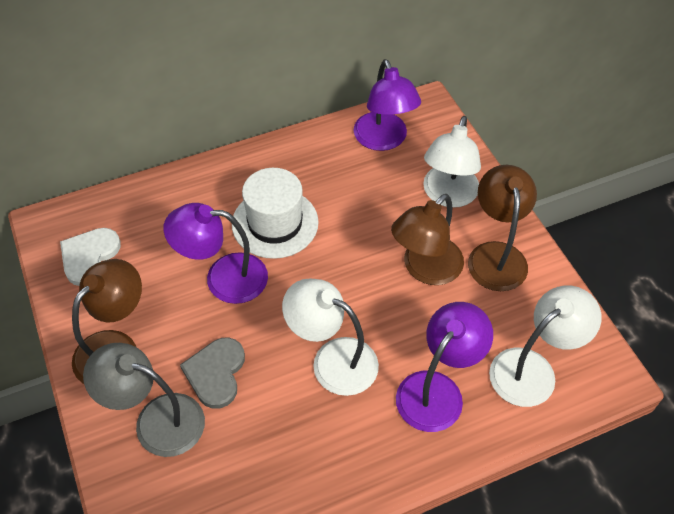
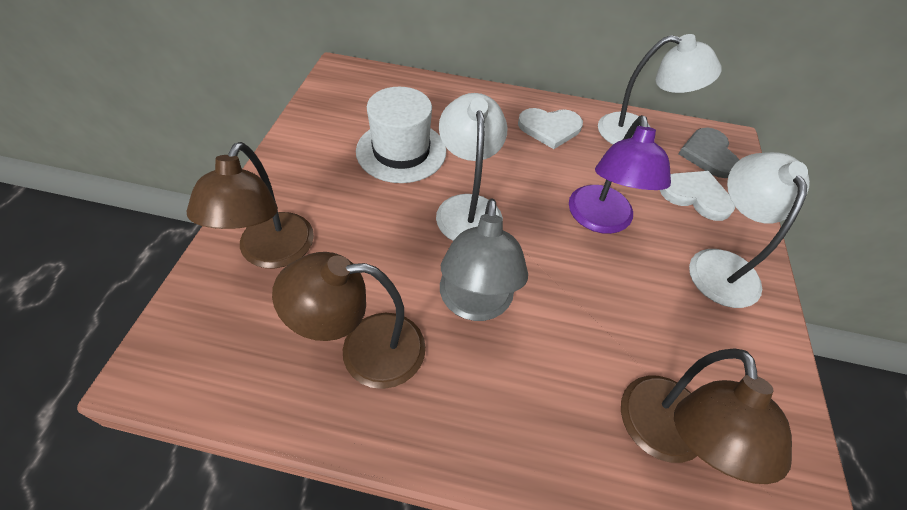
purple lamp: [163,203,268,304] [354,59,421,151] [396,302,493,432] = 3 -> [569,115,671,234] = 1
white heart: [60,228,121,286] = 1 -> [518,108,583,149] [660,171,735,221] = 2

